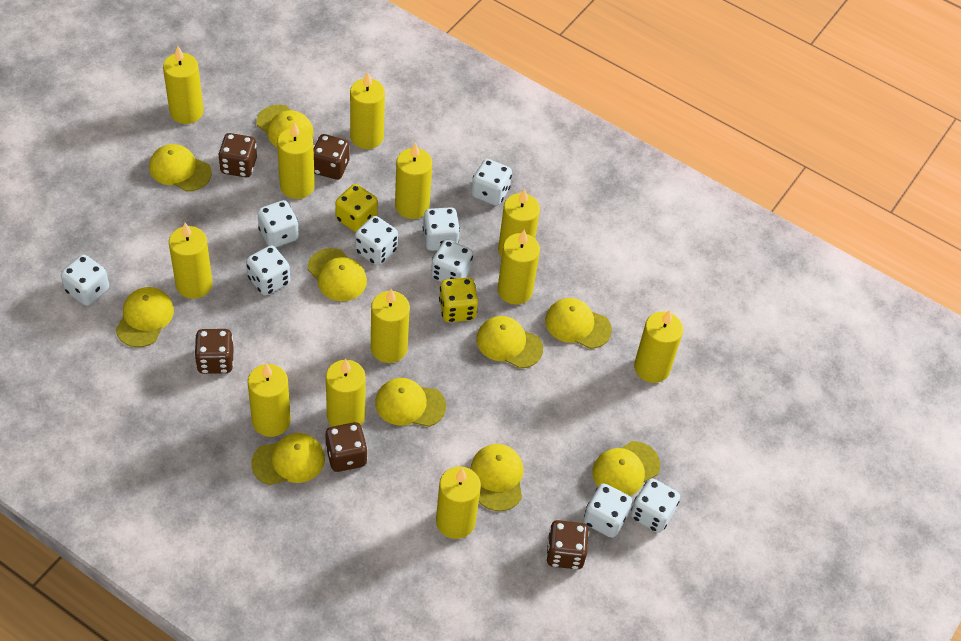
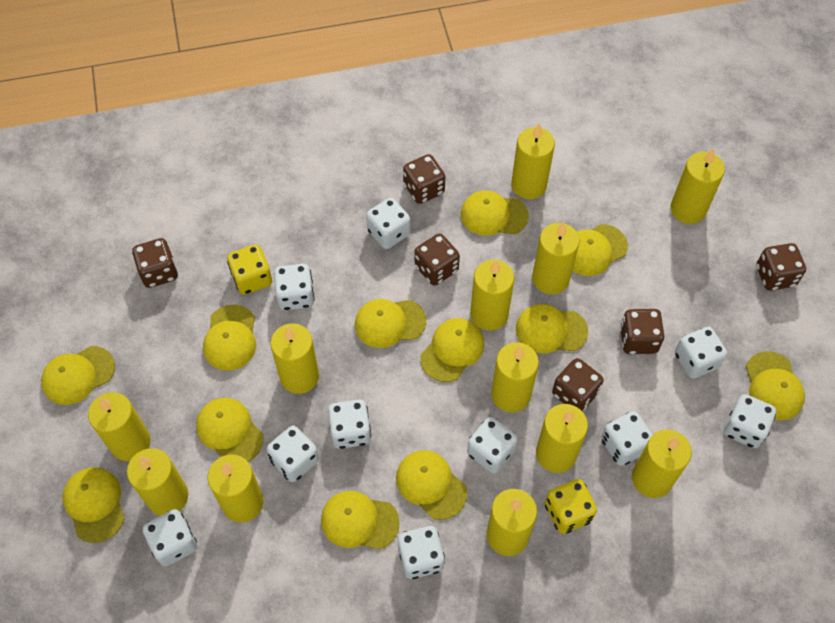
brown dice: [194,329,234,374] [218,133,257,177] [314,134,349,180] [325,422,368,472] [546,520,589,569] = 5 -> [132,238,178,288] [403,154,445,204] [415,234,460,286] [552,358,604,411] [620,309,664,354] [756,243,806,291] = 6
white dice: [61,255,109,306] [246,245,290,296] [257,200,299,247] [355,216,398,266] [423,207,460,251] [431,239,473,282] [471,159,512,206] [584,483,632,538] [631,478,680,533] = 9 -> [143,509,197,566] [267,426,319,482] [274,264,315,311] [328,399,371,449] [366,198,411,249] [398,526,445,579] [467,417,518,473] [601,411,653,466] [675,327,727,379] [724,394,776,448] = 10
yellow cap: [116,287,174,347] [149,144,212,191] [251,433,325,485] [256,105,314,147] [308,248,367,301] [375,378,446,427] [471,444,523,511] [476,316,543,368] [545,298,612,349] [592,441,660,496] = 10 -> [41,346,115,405] [62,467,125,543] [196,398,263,462] [203,304,256,371] [321,491,400,550] [355,299,426,348] [396,450,467,520] [420,318,484,382] [461,190,529,236] [516,304,588,353] [572,224,628,276] [746,351,805,420] = 12

